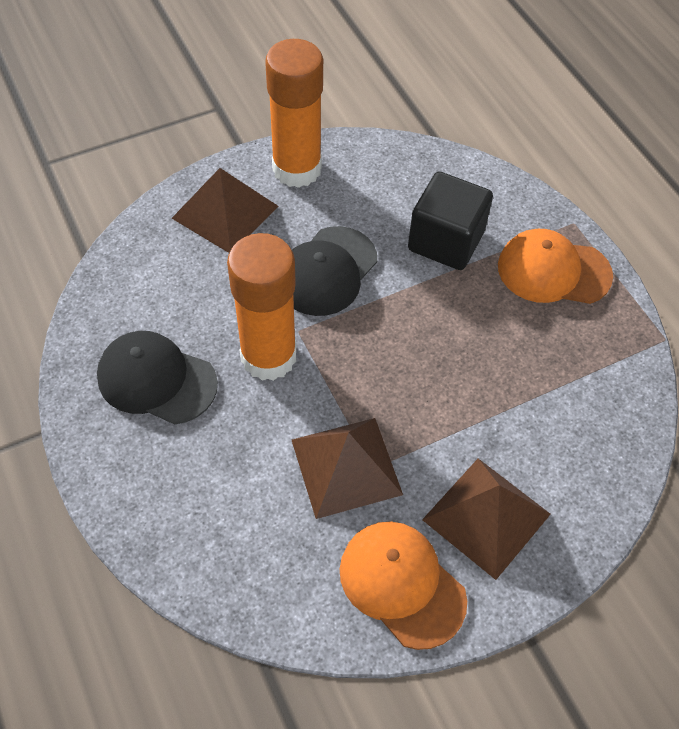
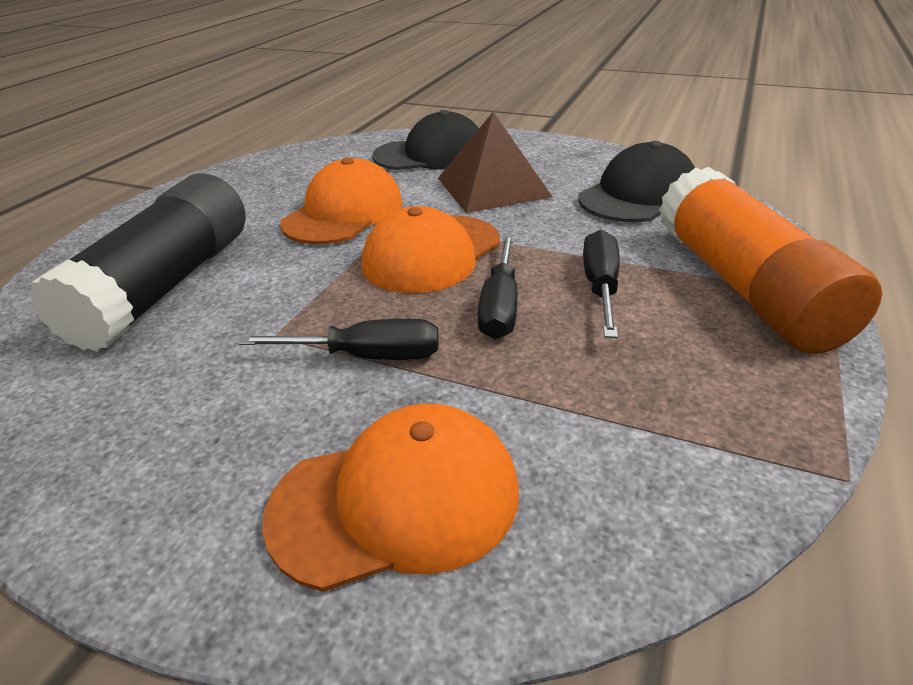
black cube: [408,172,493,270] = 1 -> none = 0
black glue stick: none = 0 -> [28,173,246,352] = 1
black screwdriver: none = 0 -> [238,319,439,360] [477,235,518,339] [583,230,620,338] = 3
brown pyramid: [172,168,278,253] [292,418,403,519] [422,458,551,580] = 3 -> [438,112,552,213] = 1
orange cap: [340,522,467,650] [498,229,613,304] = 2 -> [262,403,519,592] [280,157,403,244] [362,206,500,293] = 3
orange glue stick: [227,233,296,381] [265,39,323,188] = 2 -> [659,167,882,354] = 1

